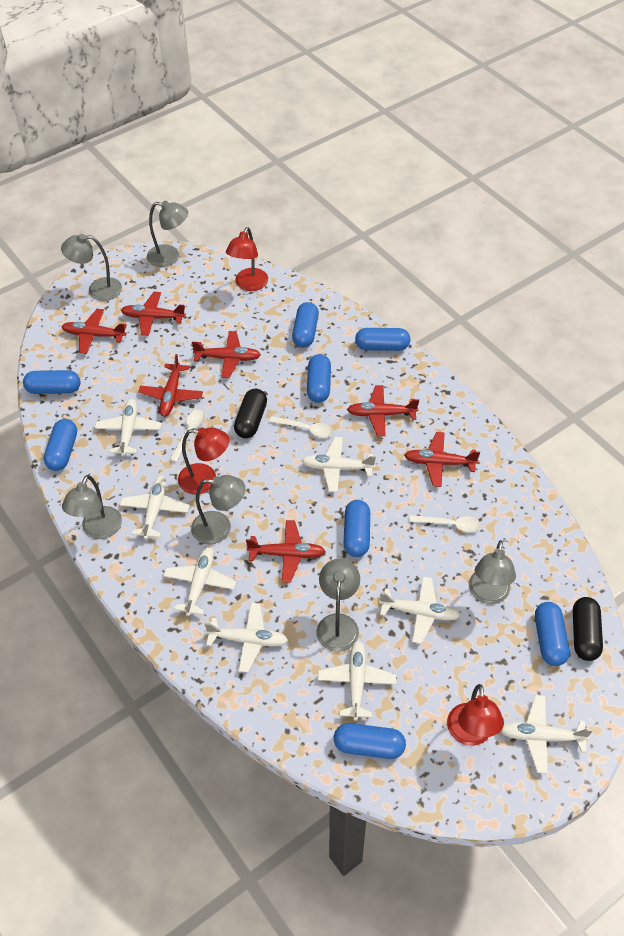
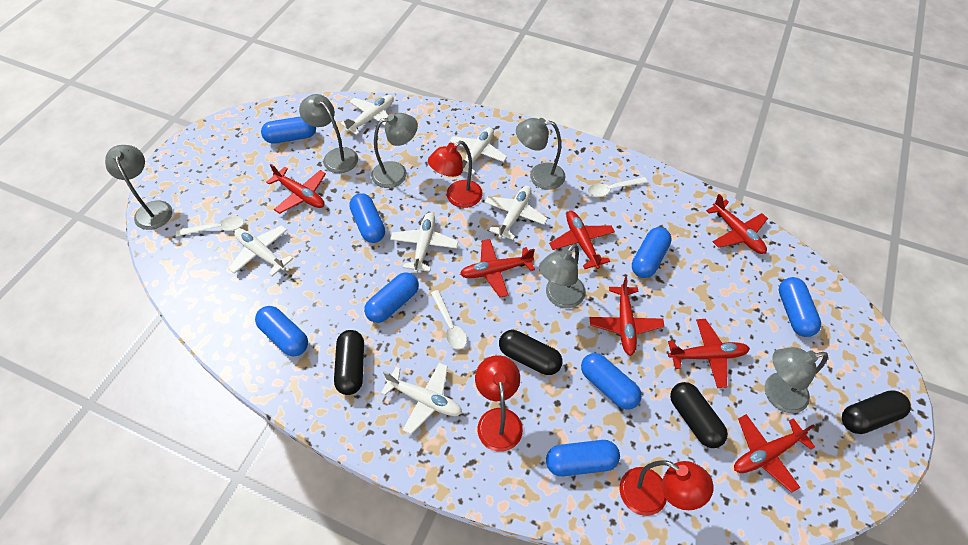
black capsule: [234,389,267,438] [573,597,603,661] = 2 -> [334,330,364,395] [499,330,562,375] [670,382,728,448] [842,390,911,434] = 4
white plane: [95,399,161,456] [120,476,190,539] [163,547,236,616] [204,603,288,672] [301,437,376,492] [318,640,396,721] [379,577,461,644] [501,695,593,774] = 8 -> [228,225,293,276] [340,95,394,135] [381,363,462,434] [390,212,458,273] [449,127,507,175] [484,186,548,240] = 6

